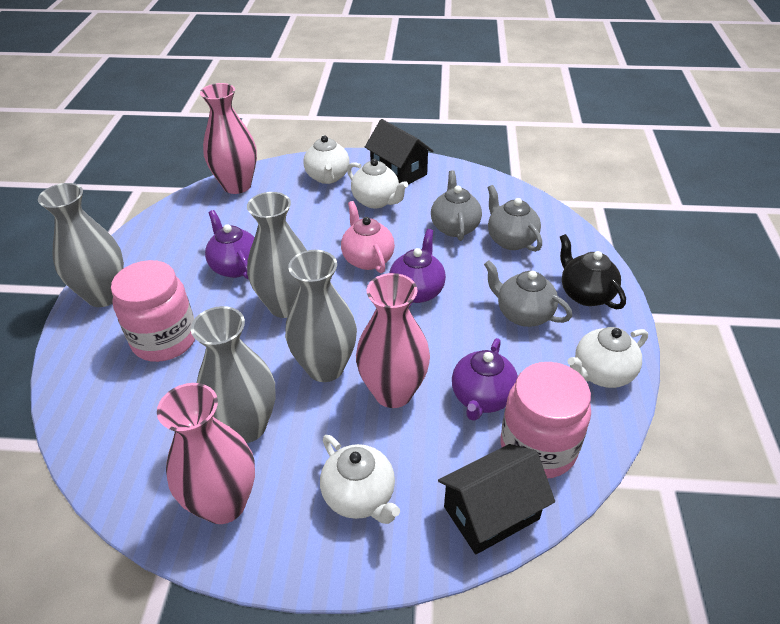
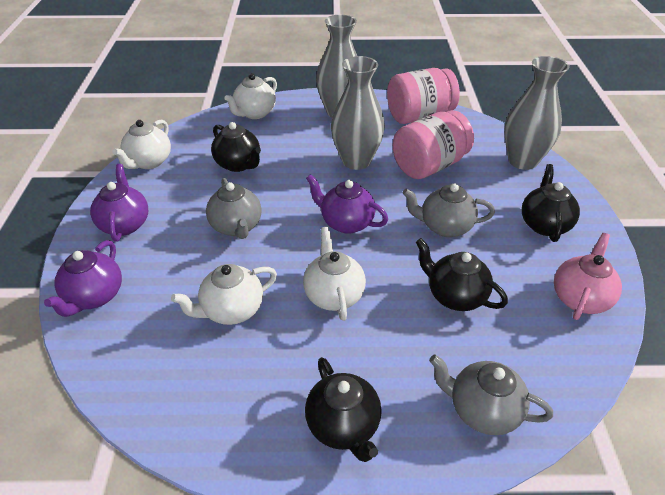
black house: [365,119,433,185] [438,444,555,554] = 2 -> none = 0
black teapot: [560,234,626,309] = 1 -> [211,122,261,172] [305,357,382,462] [416,238,508,311] [522,164,580,242] = 4
grey vase: [38,183,124,307] [191,306,276,443] [247,192,307,318] [285,250,357,382] = 4 -> [316,15,357,118] [331,56,385,170] [504,56,570,170] = 3
pink vase: [157,383,255,524] [200,83,257,194] [356,273,430,408] = 3 -> none = 0

